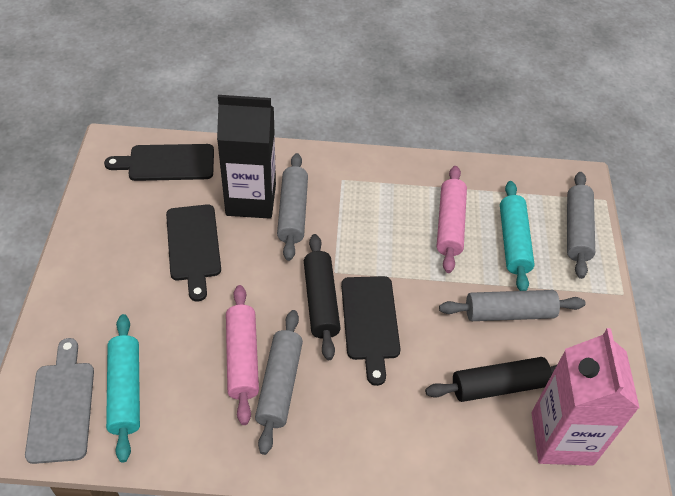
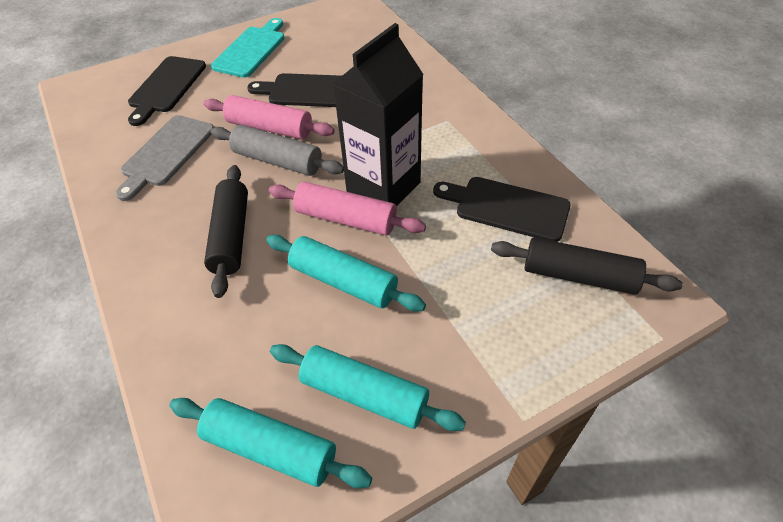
grey rolling pin: [255,310,303,455] [277,153,308,261] [439,290,585,321] [567,172,595,279] = 4 -> [211,125,344,176] = 1
pink carton: [531,328,640,466] = 1 -> none = 0
turquoise cutting board: none = 0 -> [211,18,284,78] = 1
turquoise rolling pin: [106,314,140,463] [500,181,535,291] = 2 -> [169,398,372,488] [266,235,426,312] [270,344,466,431] = 3

